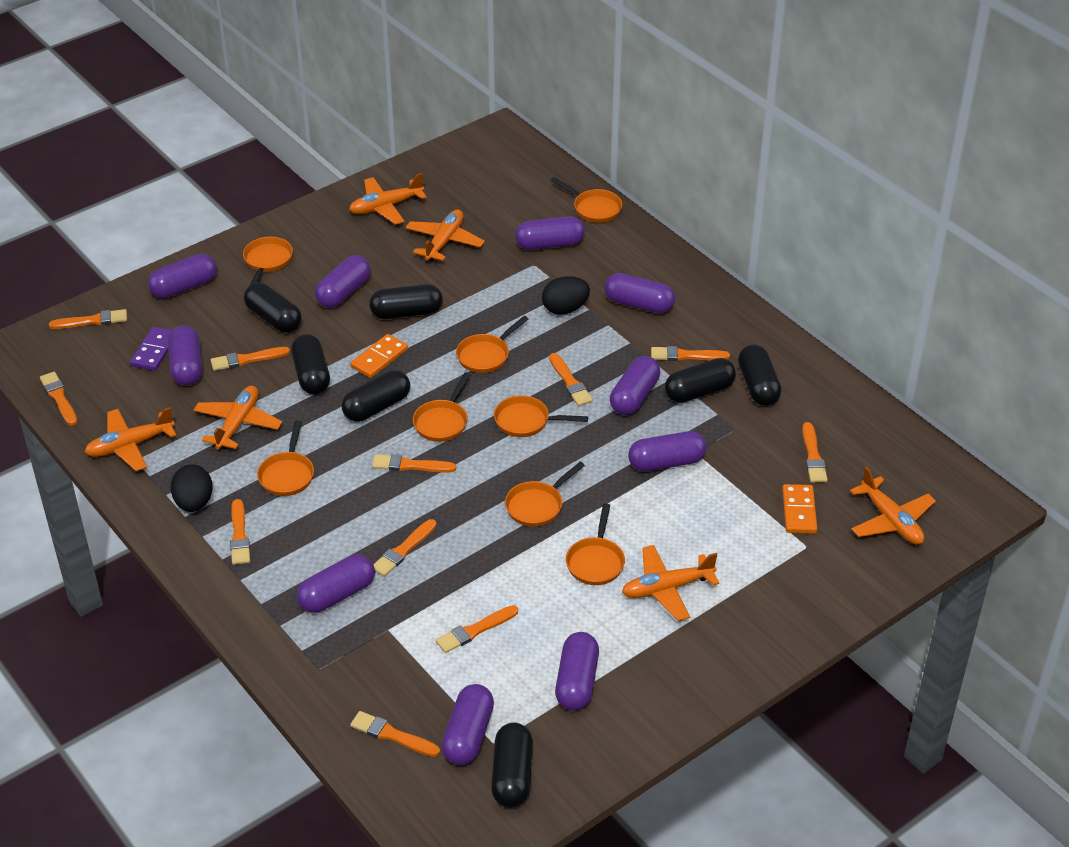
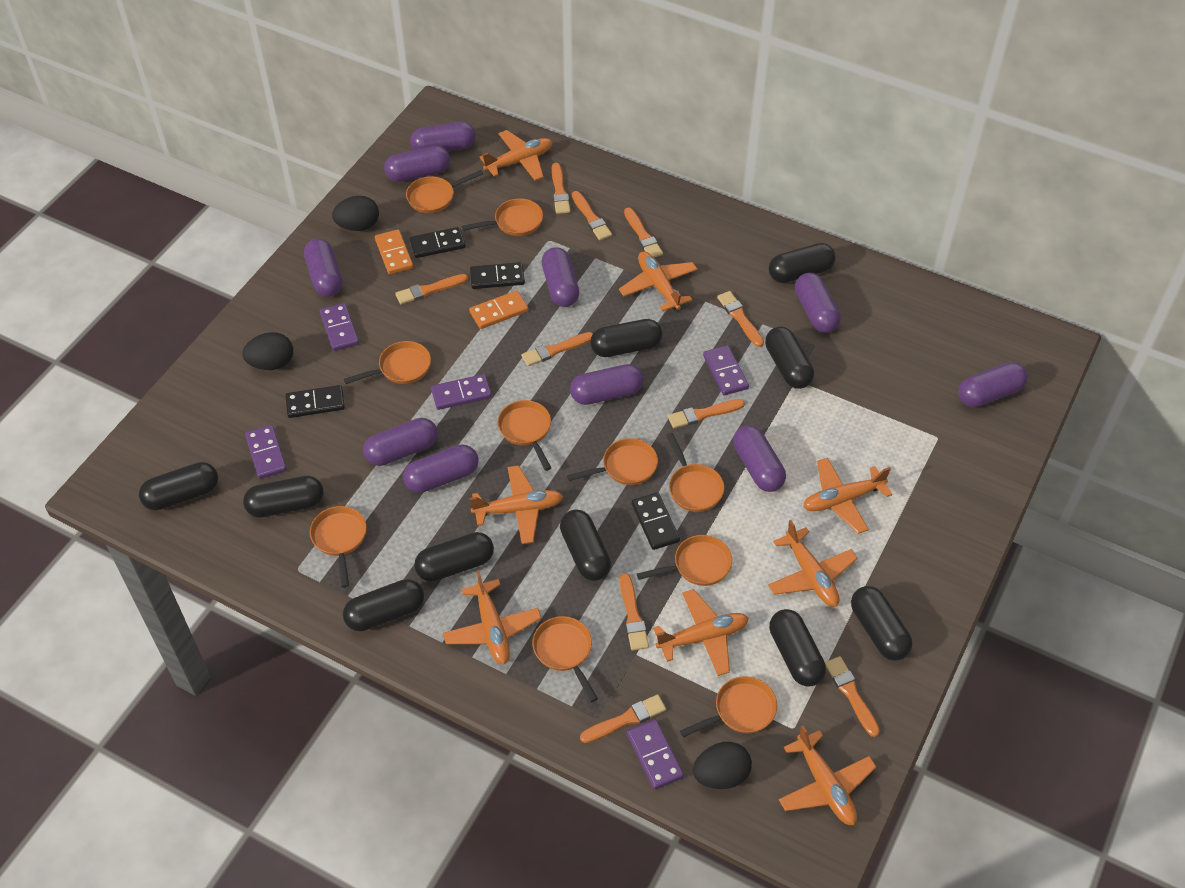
black capsule: [244,283,302,333] [291,334,330,394] [341,370,410,422] [370,284,443,319] [491,723,533,808] [665,358,736,403] [738,345,782,406] = 7 -> [139,462,218,511] [243,475,323,518] [343,579,424,631] [414,532,494,582] [560,510,611,581] [590,319,662,357] [765,327,814,389] [769,243,835,283] [769,609,826,687] [851,586,912,661] = 10
black domino: none = 0 -> [285,385,345,418] [410,227,466,258] [470,262,525,289] [632,492,680,550] = 4
black egg: [171,464,213,512] [542,276,590,315] = 2 -> [242,332,293,370] [332,196,379,231] [693,742,752,789] = 3
orange brush: [40,372,77,426] [49,309,127,329] [211,347,290,371] [230,499,250,565] [350,711,440,757] [372,454,456,473] [373,519,437,577] [436,605,518,653] [549,353,593,406] [651,346,730,361] [802,422,828,483] = 11 -> [395,274,468,304] [521,332,593,366] [552,163,570,214] [572,191,612,240] [580,694,666,743] [620,573,649,651] [624,208,663,258] [668,399,745,428] [717,291,764,347] [825,656,880,737] = 10
orange pan: [243,237,293,285] [257,420,314,496] [413,373,470,442] [456,316,528,373] [494,395,588,437] [505,462,585,527] [550,177,622,223] [566,503,625,585] = 8 -> [310,506,366,588] [344,341,431,384] [406,170,483,213] [462,198,543,236] [497,400,551,471] [532,616,598,702] [567,438,658,485] [637,535,732,586] [666,433,724,512] [680,676,777,738] = 10
orange plane: [85,407,176,471] [193,386,282,450] [349,173,427,225] [405,210,485,262] [622,545,719,621] [850,466,936,545] = 6 -> [443,570,542,664] [469,465,563,544] [480,130,552,181] [619,251,698,312] [653,589,749,676] [768,520,858,607] [779,725,876,825] [803,458,892,534] = 8
purple domino: [130,327,172,371] = 1 -> [245,425,287,479] [320,303,359,351] [431,374,492,410] [627,720,684,789] [703,345,749,395] = 5

